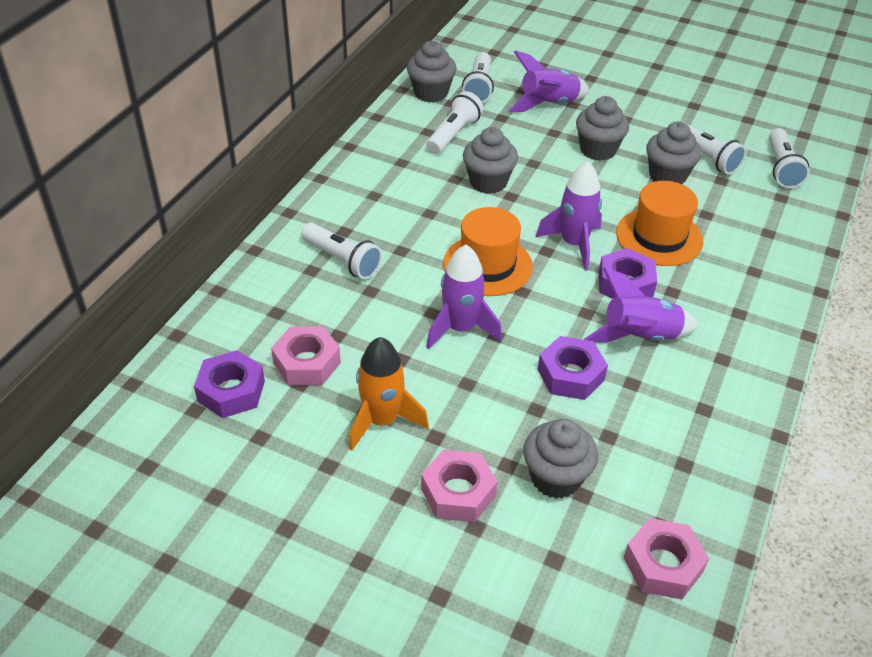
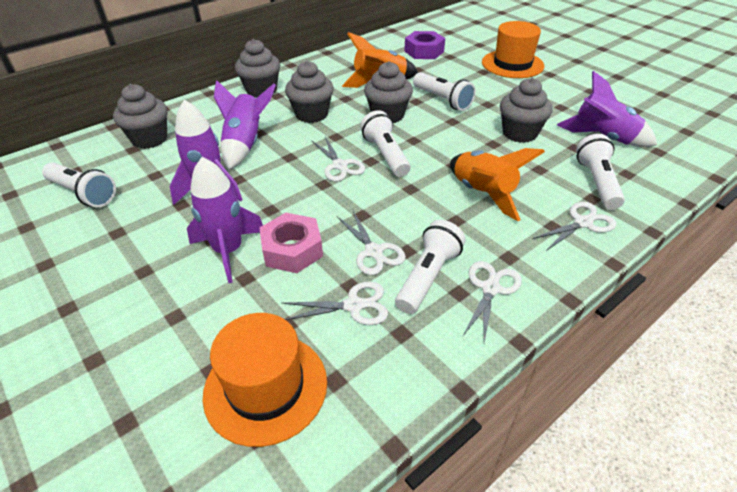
orange rocket: [349,337,429,451] = 1 -> [342,32,418,88] [450,148,545,221] = 2
pink nut: [271,326,341,385] [421,449,498,522] [623,518,709,599] = 3 -> [259,213,323,273] = 1
purple nut: [194,350,265,418] [537,336,608,400] [599,248,657,299] = 3 -> [404,31,445,59] = 1
white scissors: none = 0 -> [282,281,388,325] [311,137,365,182] [337,211,406,275] [462,261,522,343] [532,202,616,251] = 5

